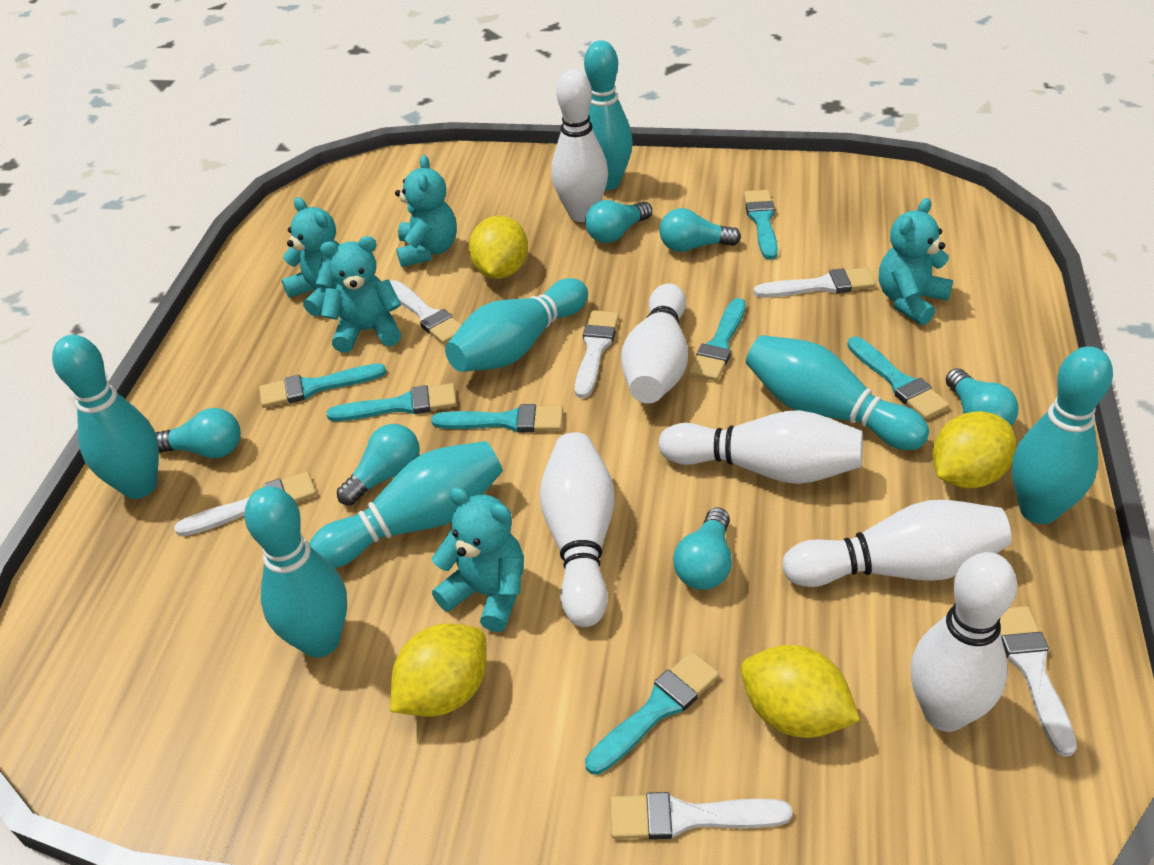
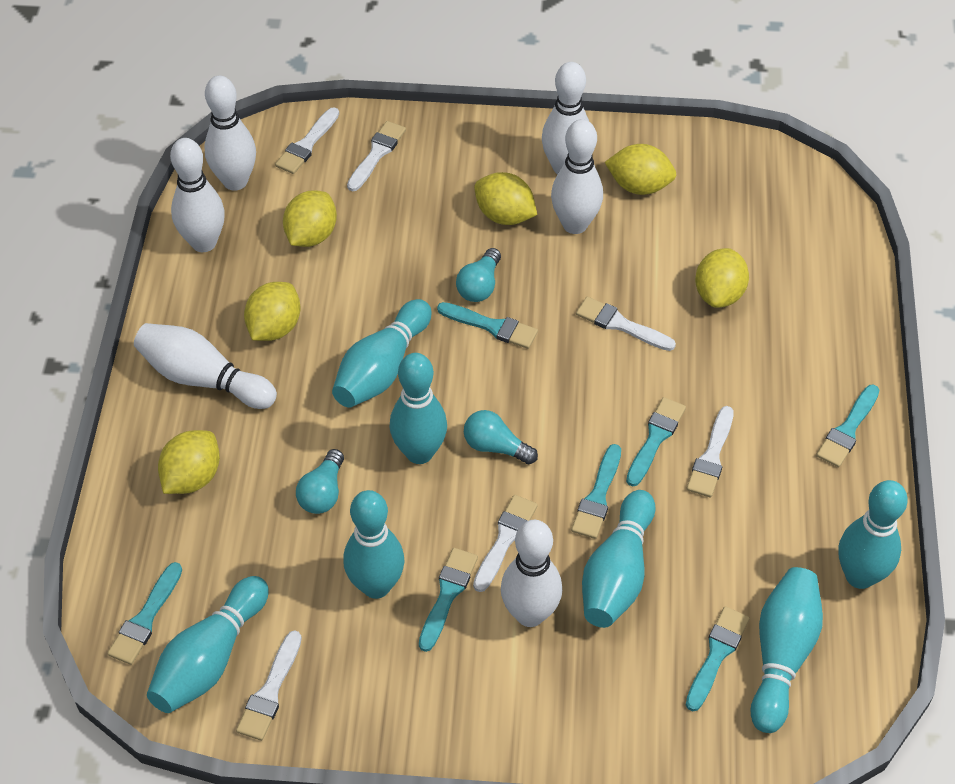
turquoise light bulb: [155,408,241,458] [337,424,420,505] [585,200,652,243] [659,208,741,252] [673,508,732,590] [946,368,1018,426] = 6 -> [296,449,344,514] [456,248,501,302] [464,410,538,464] = 3
turquoise teddy bear: [282,197,340,317] [320,236,401,353] [395,155,457,267] [432,487,524,632] [879,198,953,325] = 5 -> none = 0
yellow lemon: [391,623,487,717] [469,215,528,279] [741,645,860,738] [933,411,1016,488] = 4 -> [158,430,220,494] [244,282,301,341] [283,191,337,247] [474,172,537,225] [605,144,677,195] [695,248,749,308] = 6

